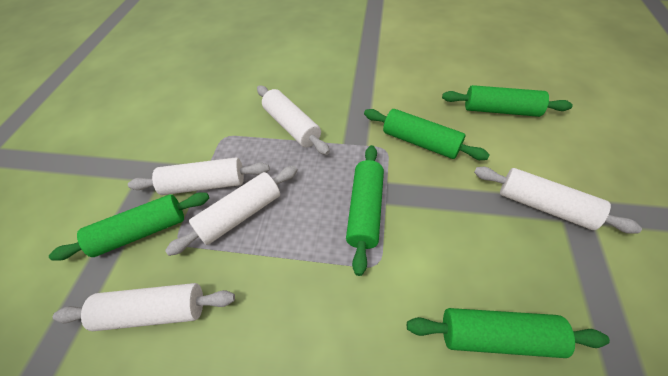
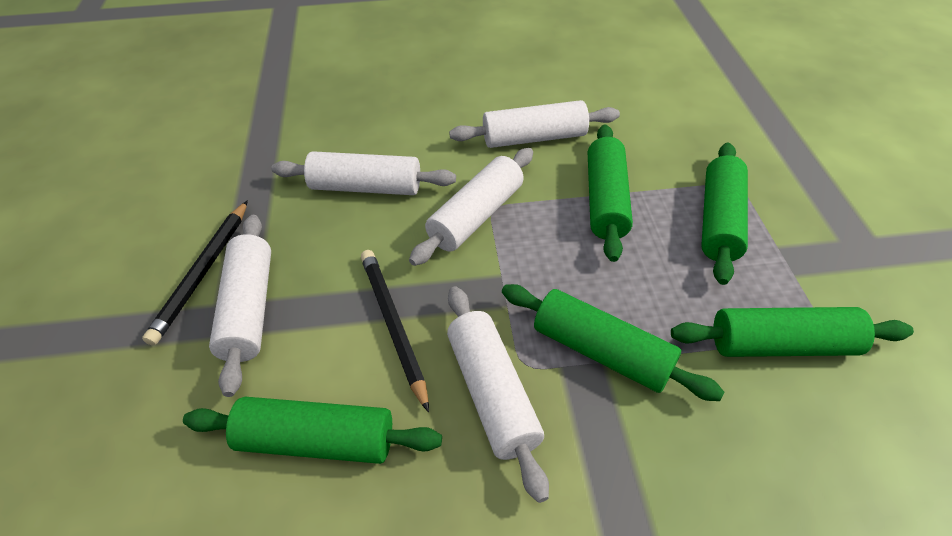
black pencil: none = 0 -> [142,200,248,346] [361,250,429,412] = 2

